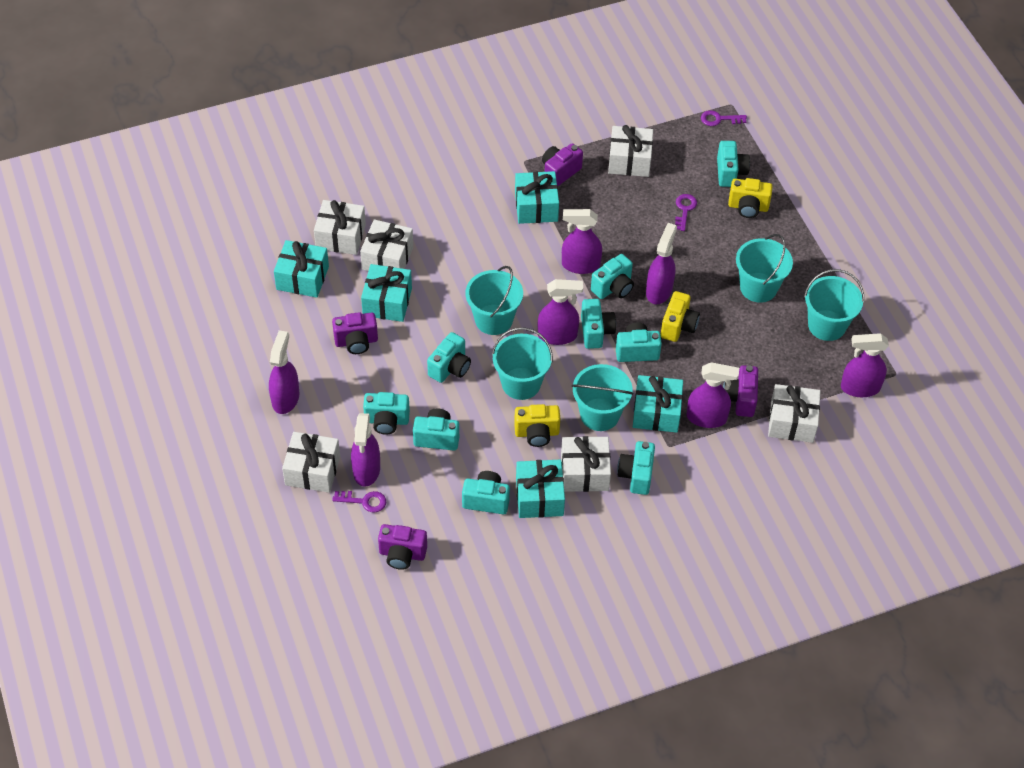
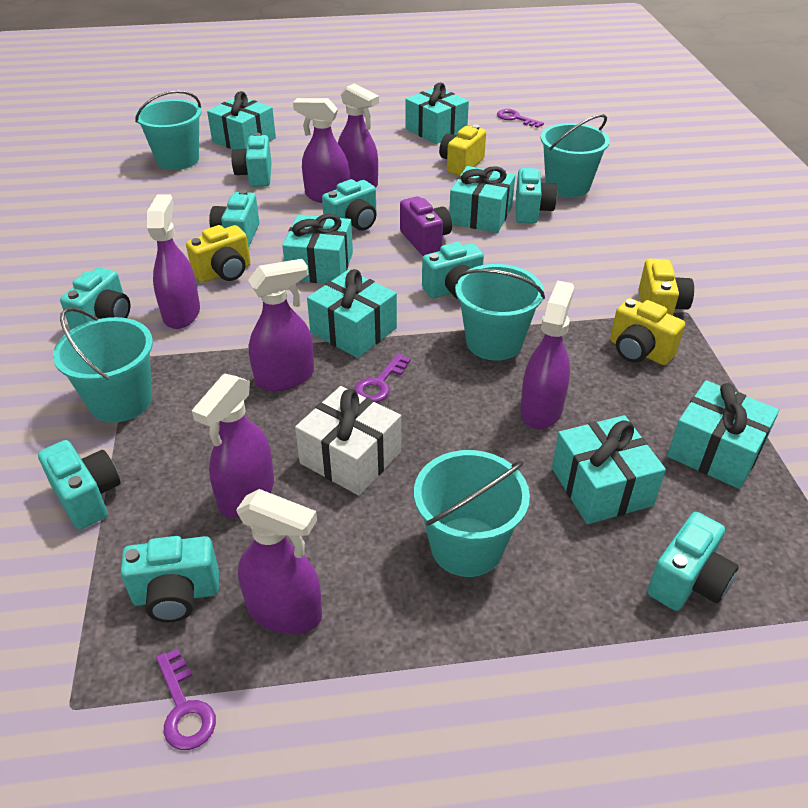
purple camera: [332,312,378,354] [378,524,427,570] [542,143,583,186] [723,365,758,417] = 4 -> [400,197,452,256] = 1
turquoise gift: [274,240,329,298] [361,264,412,322] [515,171,559,224] [516,460,565,518] [633,375,683,433] = 5 -> [207,91,276,149] [282,214,353,284] [307,269,397,358] [405,82,469,144] [449,166,515,233] [552,415,666,524] [667,380,779,489] = 7
white gift: [282,432,340,493] [314,200,366,255] [360,219,413,271] [561,436,611,492] [608,125,653,177] [768,384,821,443] = 6 -> [295,386,401,495] = 1
yellow camera: [514,404,560,447] [661,291,700,342] [728,178,773,218] = 3 -> [186,225,251,283] [439,124,486,176] [610,298,685,365] [638,259,694,316] = 4

